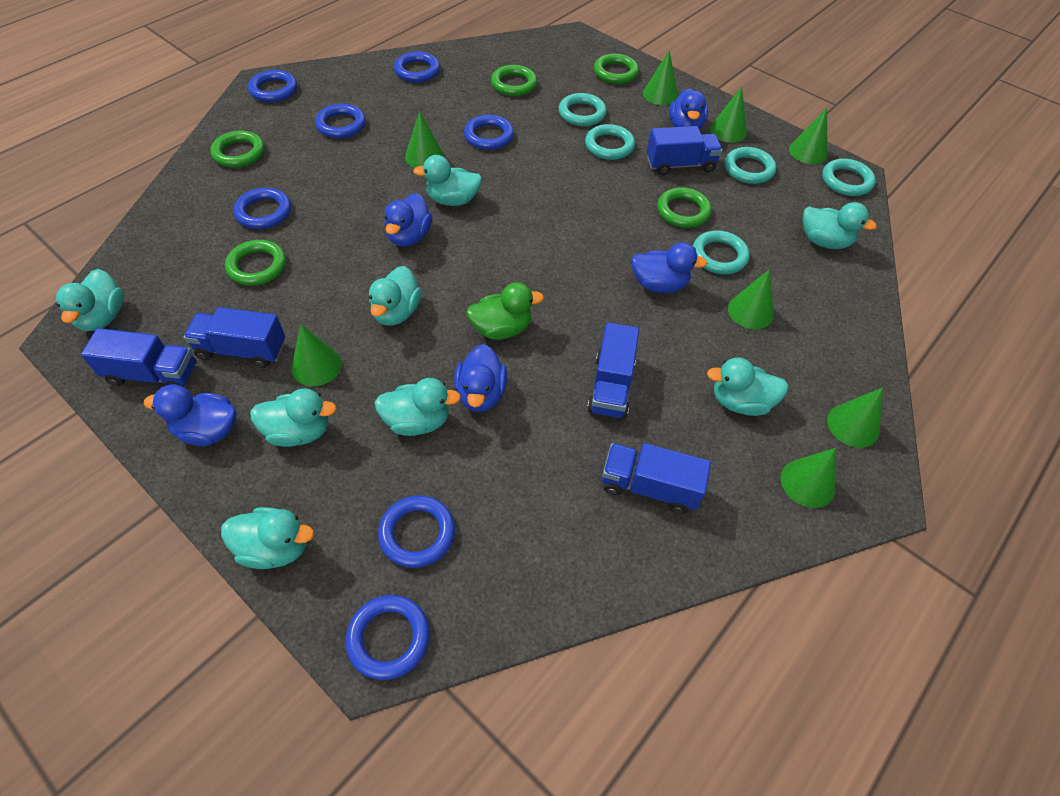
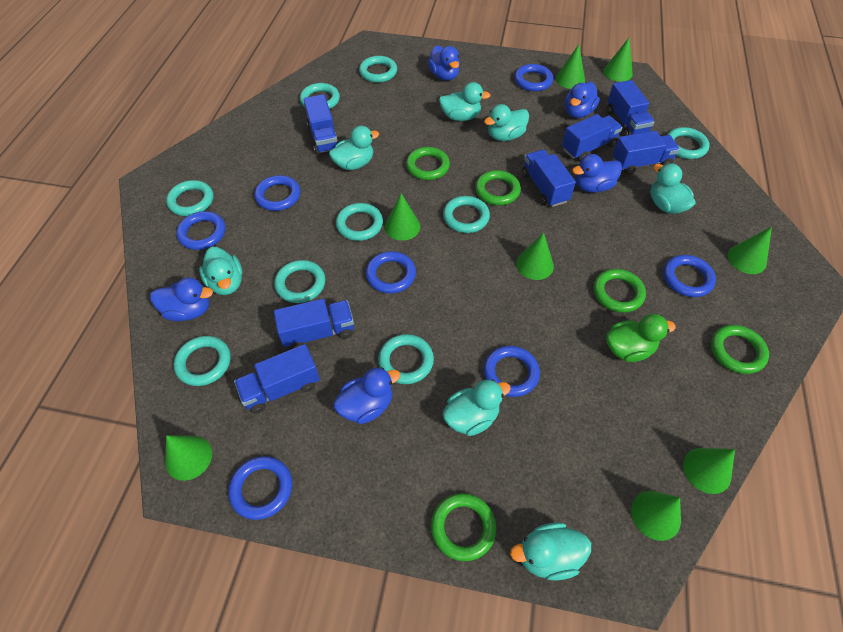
blue truck: [81,328,197,387] [183,307,285,368] [587,322,639,419] [602,443,711,514] [647,126,722,175] = 5 -> [234,344,320,414] [274,299,354,349] [304,94,339,154] [522,150,576,207] [562,114,622,161] [607,80,655,136] [613,131,680,175] = 7
turquoise duck: [56,269,124,331] [221,507,314,569] [250,388,337,447] [369,266,421,326] [374,378,461,436] [413,155,482,206] [707,357,789,416] [802,202,877,249] = 8 -> [199,247,242,295] [329,126,379,170] [439,82,491,121] [443,379,511,436] [484,104,529,141] [510,522,591,581] [651,163,695,214] = 7
turquoise ring: [558,93,607,126] [585,124,635,160] [693,230,750,274] [725,147,776,184] [822,158,876,196] = 5 -> [166,180,213,216] [174,336,231,386] [274,260,325,303] [300,83,340,109] [336,203,383,241] [359,56,397,83] [378,334,434,384] [443,196,490,233] [667,127,710,159] = 9

